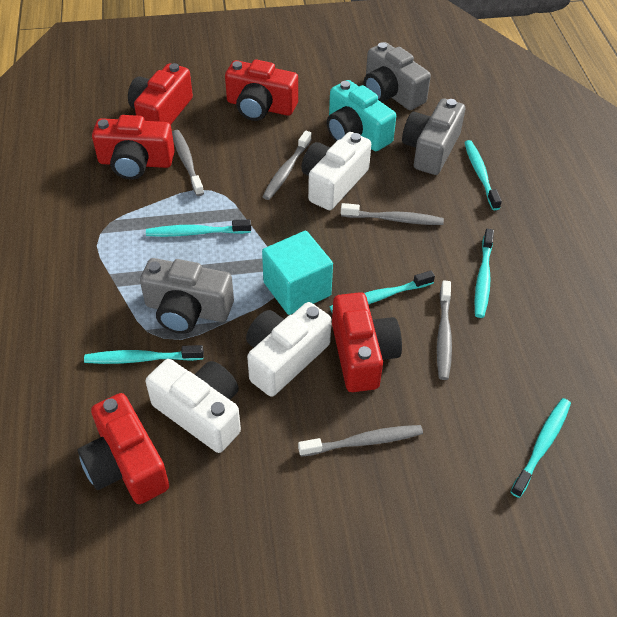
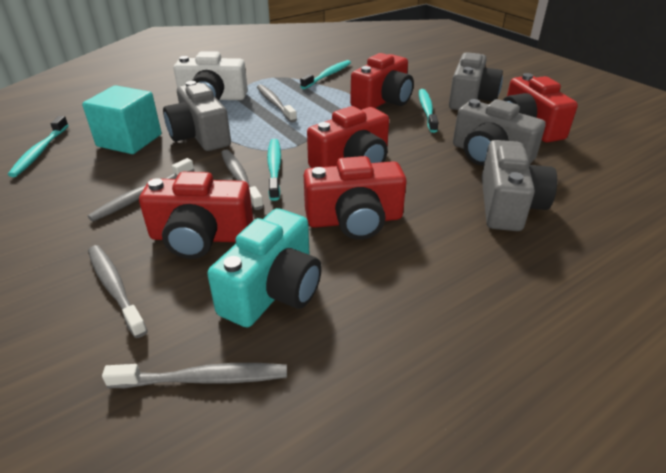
grey camera: [140,258,234,334] [364,42,431,110] [402,99,465,175] = 3 -> [163,81,231,151] [449,52,503,110] [453,99,546,166] [482,140,557,231] = 4
turquoise toothbrush: [84,345,204,364] [146,219,251,237] [330,271,435,313] [464,140,502,210] [475,229,494,318] [511,398,571,498] = 6 -> [8,116,69,177] [267,139,281,201] [300,60,351,89] [419,89,439,133] = 4
white camera: [146,359,241,453] [246,302,332,397] [301,132,371,210] = 3 -> [174,51,248,101] = 1

